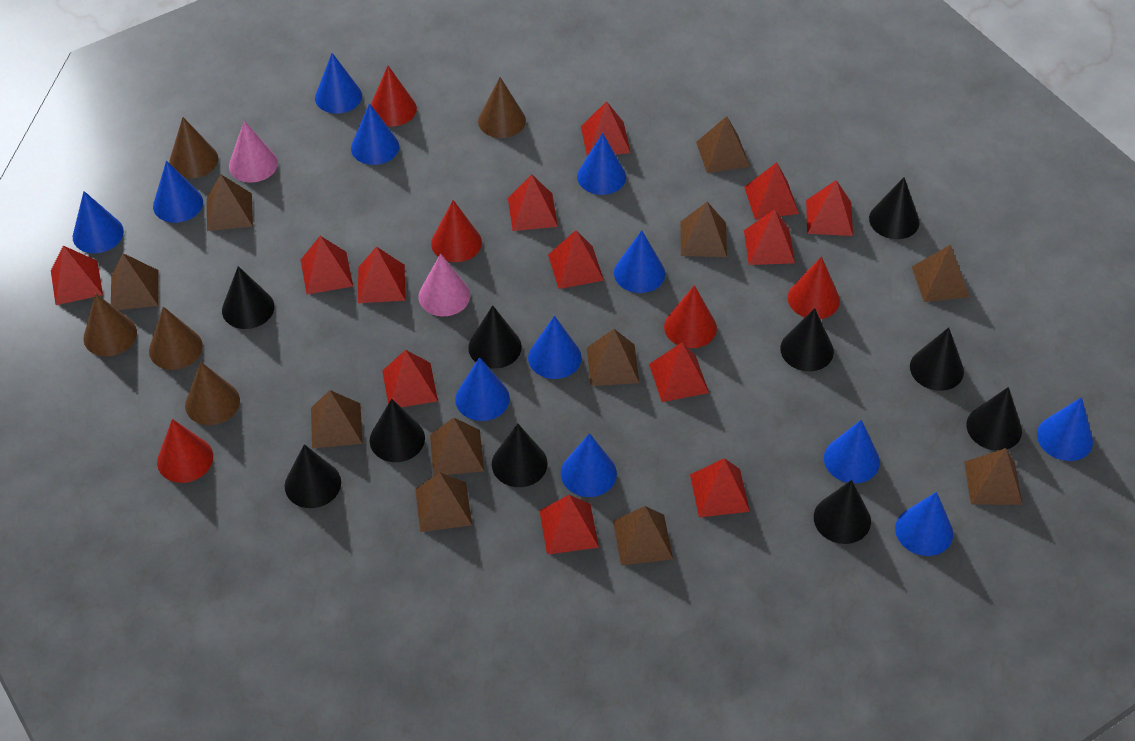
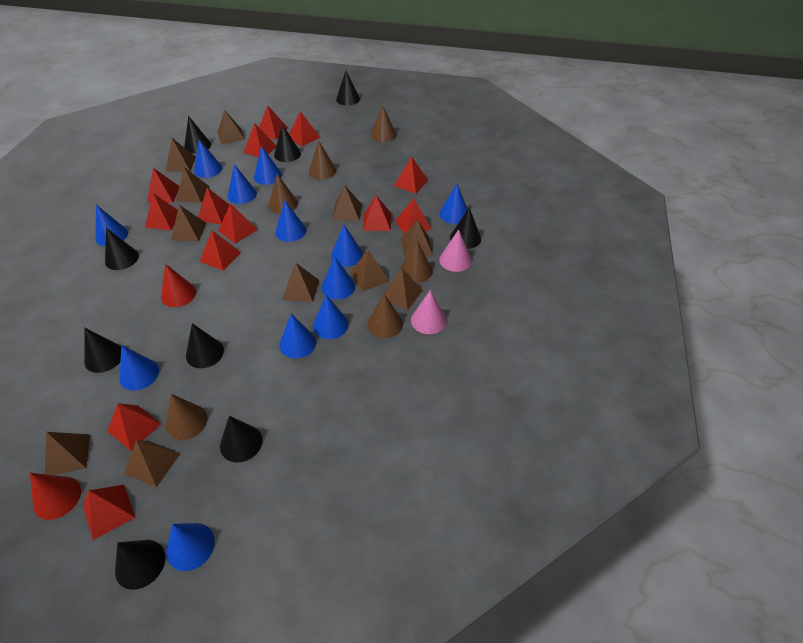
black cone: [222,266,274,329] [285,444,341,508] [370,399,425,462] [468,305,522,369] [492,424,548,487] [780,308,834,371] [814,480,871,544] [869,177,920,239] [910,327,964,391] [966,387,1022,451] = 10 -> [84,328,121,373] [105,228,139,270] [115,540,165,590] [184,116,211,154] [186,323,224,368] [220,416,262,463] [274,124,301,162] [336,71,360,106] [450,208,481,249] = 9
brown cone: [84,293,137,357] [149,306,203,370] [169,117,218,178] [185,362,240,425] [478,77,526,138] = 5 -> [166,394,208,440] [268,174,298,214] [309,141,336,180] [367,294,403,338] [371,105,396,142] [400,240,433,283] = 6
red cone: [157,419,213,483] [371,66,417,126] [431,200,482,262] [664,285,717,348] [788,256,840,319] = 5 -> [30,473,81,520] [161,264,196,307] = 2

